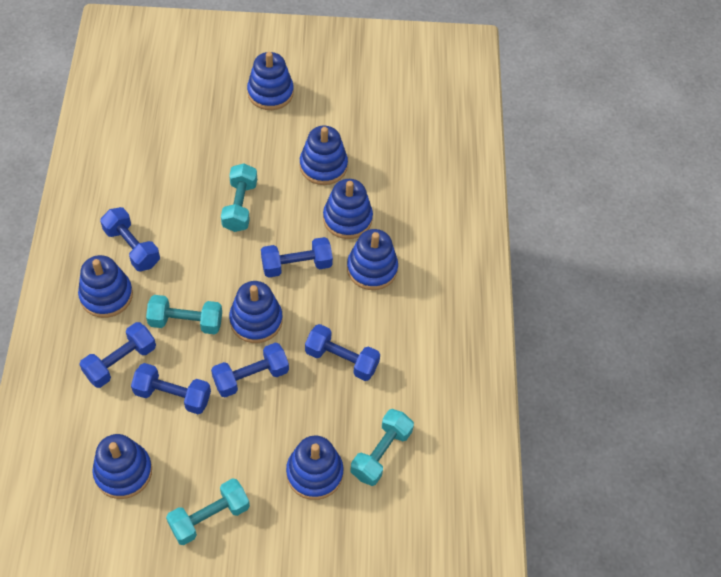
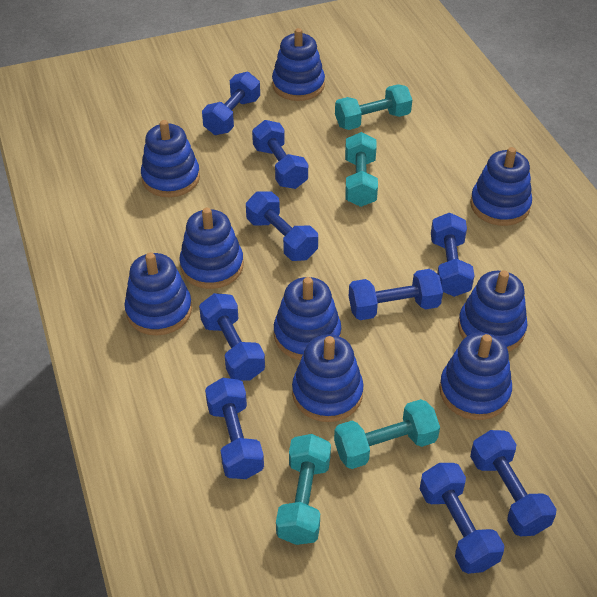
blue dumbbell: [79,322,156,388] [100,207,160,271] [131,363,211,414] [211,343,289,397] [261,237,333,278] [305,324,380,381] = 6 -> [199,293,265,380] [202,72,260,135] [205,378,264,479] [246,191,318,261] [252,120,308,189] [349,269,443,320] [420,463,505,574] [431,212,474,297] [470,430,556,537] = 9
blue stacking toy: [78,255,133,318] [92,434,152,499] [229,281,282,343] [247,52,294,110] [286,435,344,500] [300,126,348,185] [323,179,373,239] [347,229,398,290] = 8 -> [124,252,192,336] [141,120,200,197] [179,208,244,289] [272,28,325,101] [274,277,341,360] [292,334,363,422] [439,332,512,420] [458,270,527,352] [470,147,532,226] = 9

